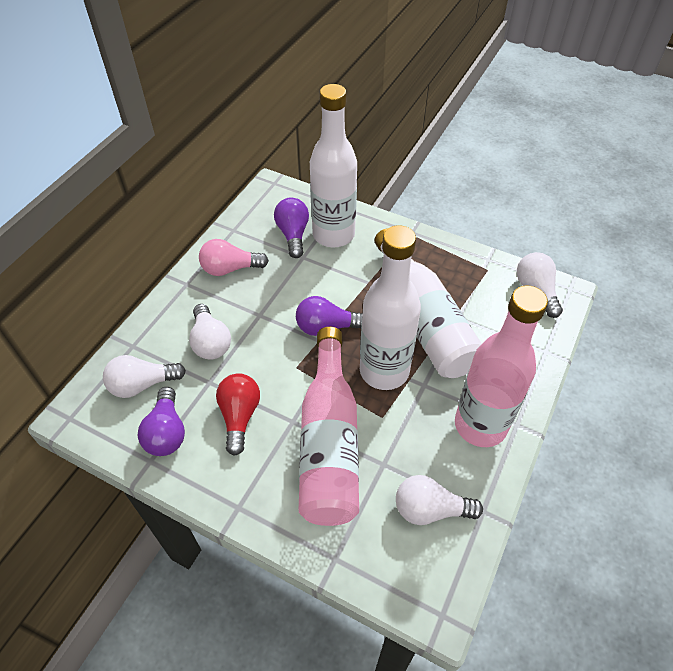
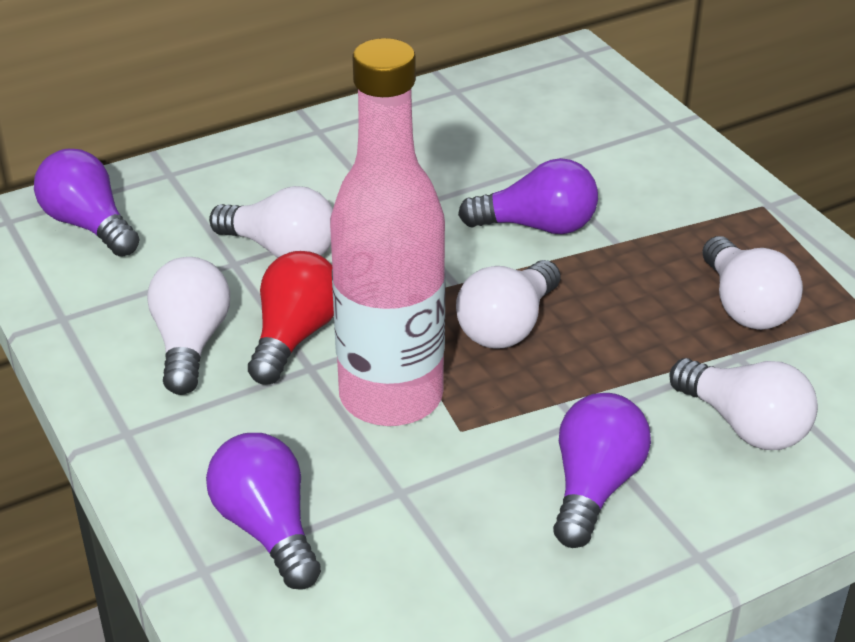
pink bottle: [299,327,359,526] [455,286,548,447] = 2 -> [330,38,446,426] = 1
pink light bulb: [199,239,269,276] = 1 -> none = 0
purple light bulb: [138,387,185,456] [274,197,309,258] [296,296,363,336] = 3 -> [34,149,139,257] [206,433,321,590] [458,158,598,234] [553,393,651,548] = 4
white bottle: [310,84,357,247] [360,225,421,390] [375,228,482,378] = 3 -> none = 0
white light bulb: [103,355,186,398] [189,304,231,360] [396,475,483,525] [517,252,563,318] = 4 -> [147,257,230,395] [209,186,333,258] [456,260,560,349] [670,358,818,450] [702,236,803,330] = 5

